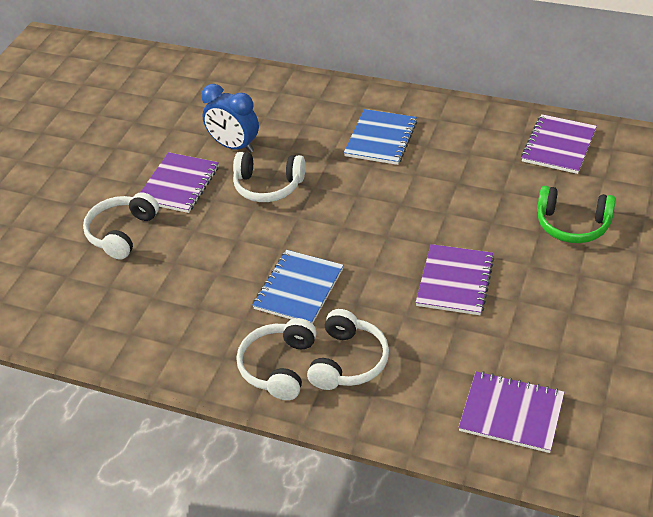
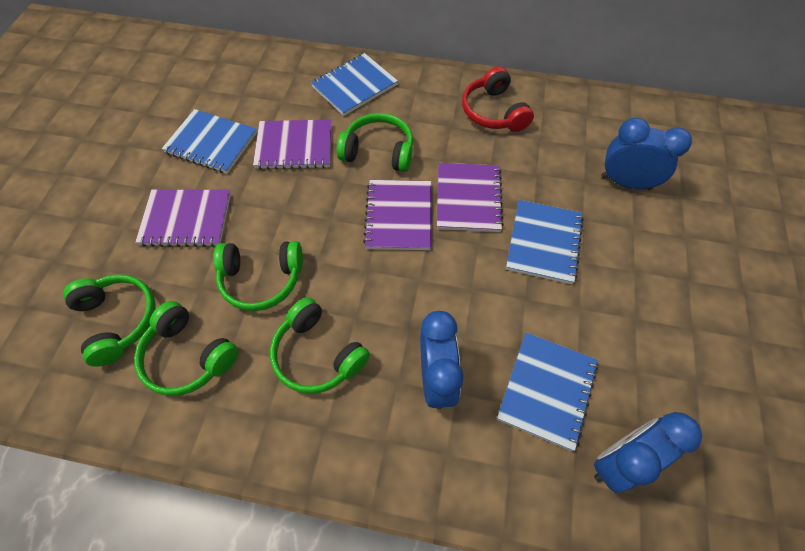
blue clock: [201,84,259,153] = 1 -> [420,311,464,409] [594,412,702,493] [601,118,692,190] = 3
blue notebook: [252,250,344,324] [344,109,417,165] = 2 -> [162,109,257,174] [311,53,398,116] [497,332,598,451] [506,200,584,284] = 4
green headphones: [537,186,616,243] = 1 -> [63,274,156,367] [134,301,238,396] [213,241,303,311] [270,297,370,394] [337,113,413,172] = 5
red headphones: none = 0 -> [462,67,534,132] = 1
white headphones: [83,192,159,260] [233,152,305,202] [236,318,317,400] [307,309,389,390] = 4 -> none = 0

